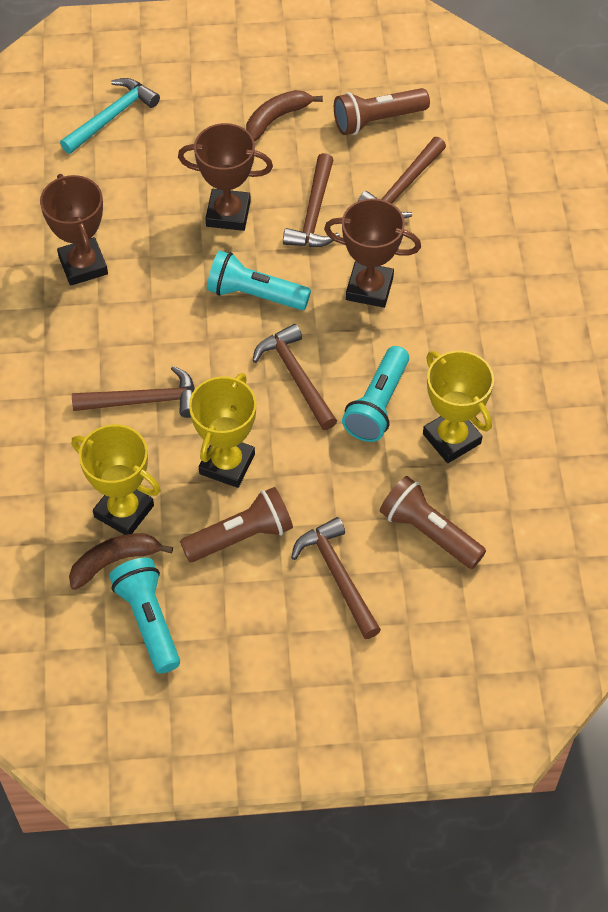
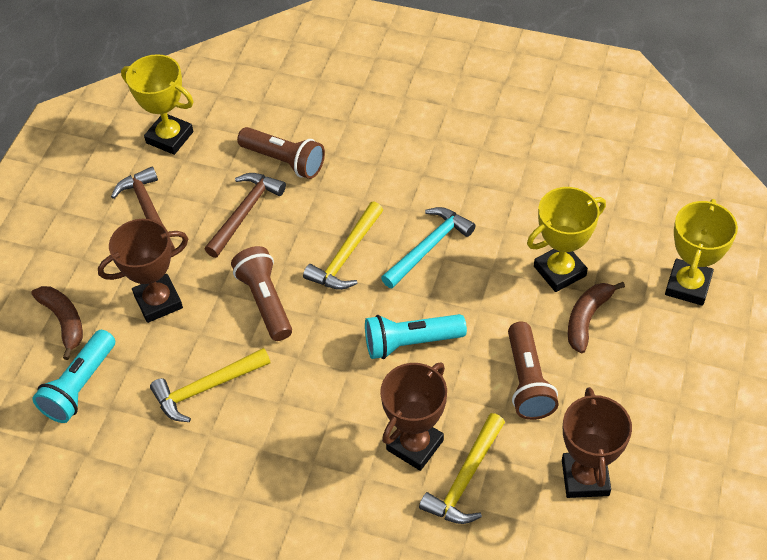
brown hammer: [72,366,195,418] [252,324,337,430] [283,153,340,247] [291,517,381,639] [358,137,446,219] = 5 -> [111,166,175,251] [205,173,286,258] = 2
turquoise flashlight: [109,558,180,674] [207,250,311,310] [342,346,409,442] = 3 -> [32,330,115,423] [365,314,467,359] = 2
yellow hammer: none = 0 -> [150,348,271,422] [303,202,383,290] [419,413,505,524] = 3

